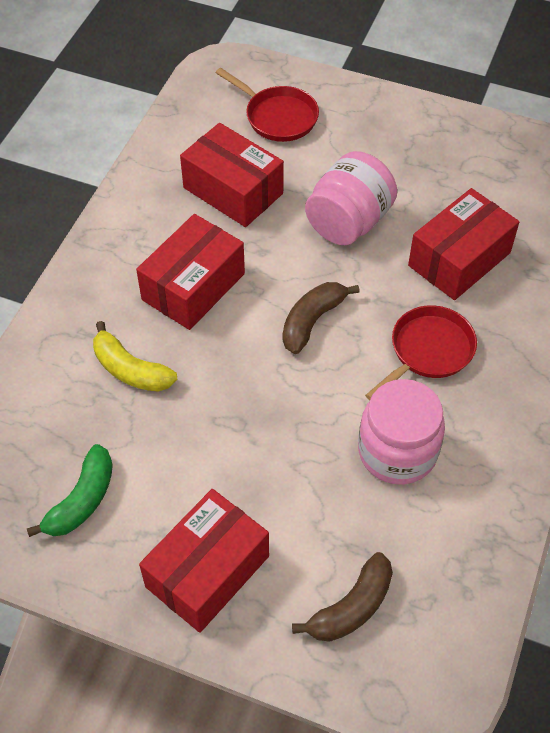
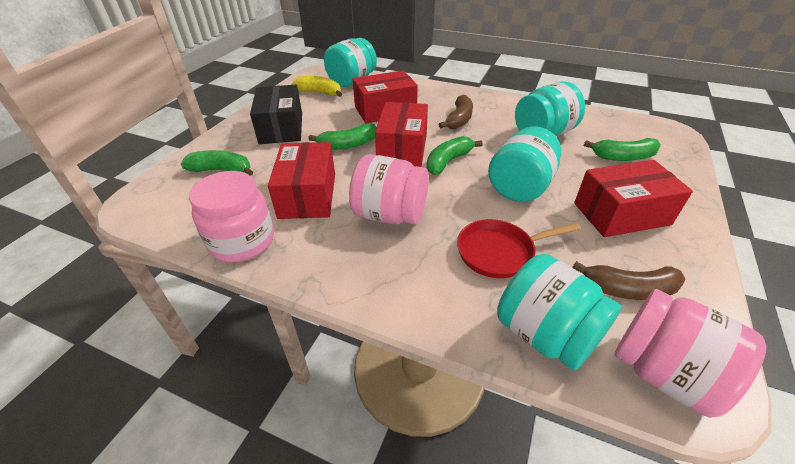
black box: none = 0 -> [250,85,302,144] = 1
green banana: [27,444,113,537] = 1 -> [181,150,253,176] [308,123,377,150] [427,136,483,175] [584,138,661,161] = 4
pink jar: [305,151,397,245] [358,379,445,484] = 2 -> [189,171,274,262] [349,154,429,224] [615,289,766,418] = 3
red pan: [216,68,319,142] [365,305,477,400] = 2 -> [457,219,581,278] = 1
turquoise jar: none = 0 -> [324,38,377,87] [488,126,561,202] [497,254,622,371] [515,81,585,136] = 4

